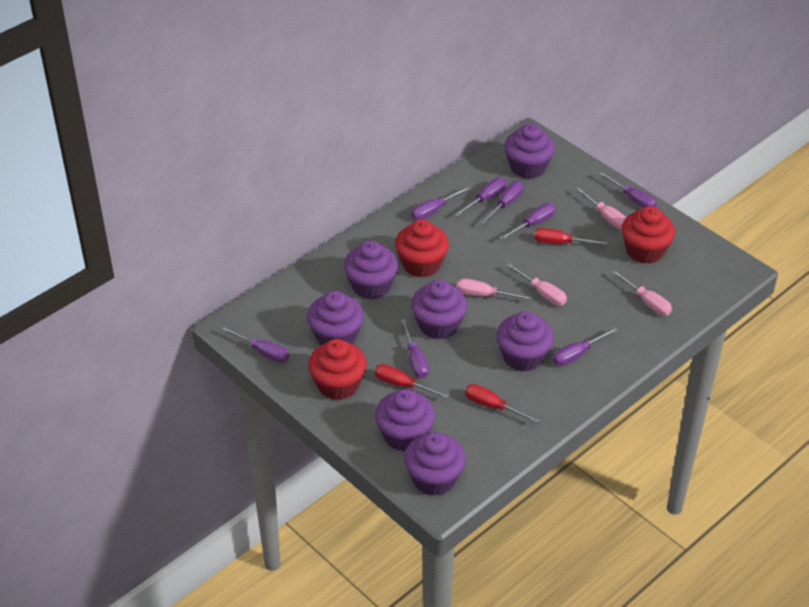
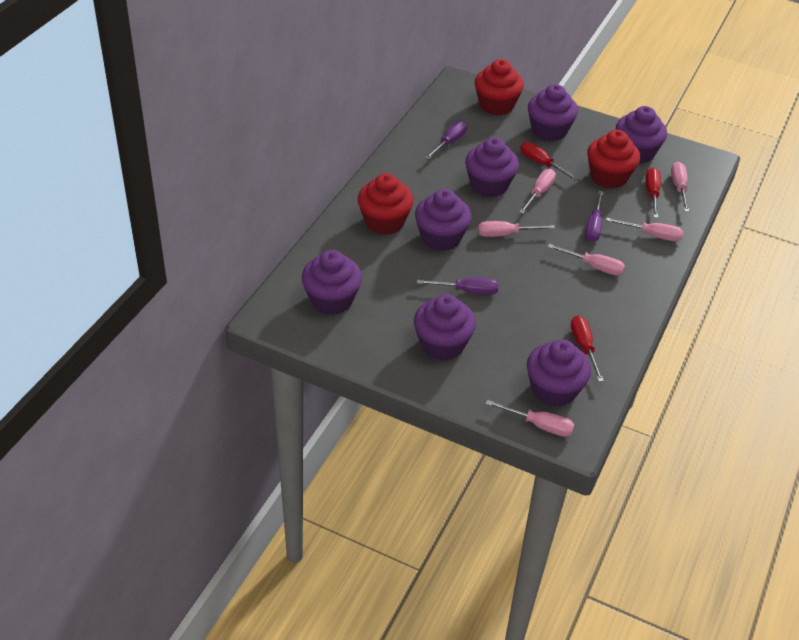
pink screwdriver: [457,279,532,300] [506,263,567,305] [575,187,626,229] [612,270,672,315] = 4 -> [478,221,555,237] [485,400,574,437] [519,169,556,214] [548,244,625,276] [606,218,683,241] [671,162,689,212] = 6
purple screwdriver: [222,327,290,363] [401,319,429,378] [411,186,470,220] [455,178,506,216] [481,181,524,224] [500,203,556,240] [553,327,618,366] [599,172,657,208] = 8 -> [417,278,498,295] [425,120,467,160] [585,191,604,242] = 3

